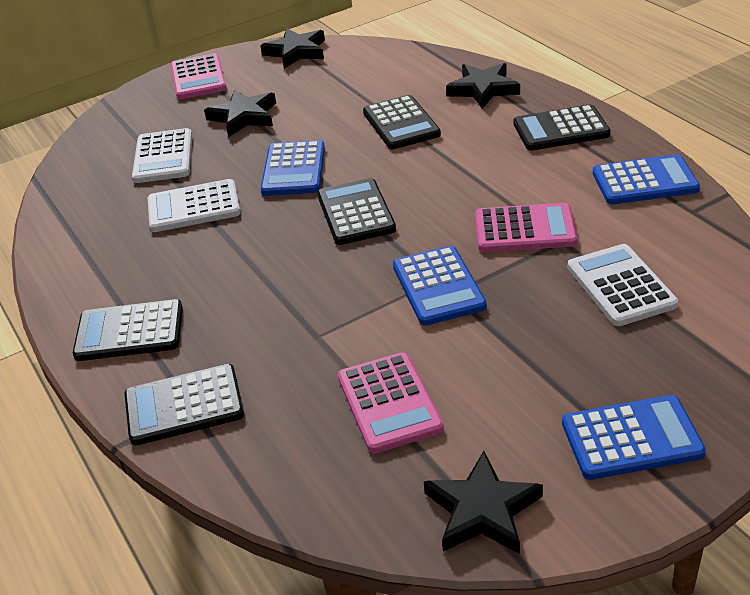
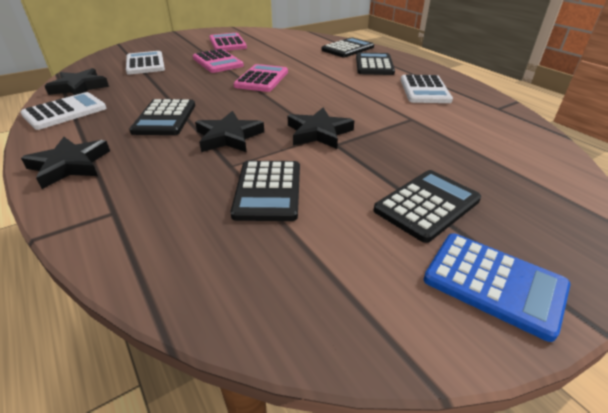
blue calculator: [261,140,325,196] [393,246,487,326] [562,395,706,480] [593,154,700,204] = 4 -> [423,233,571,342] = 1

